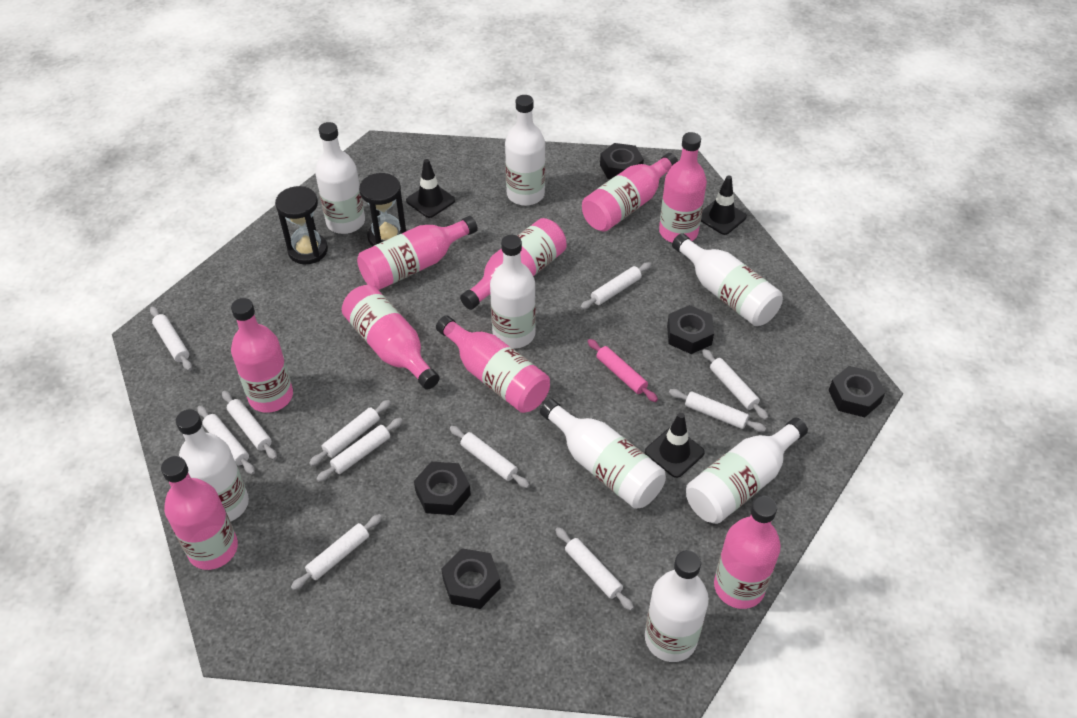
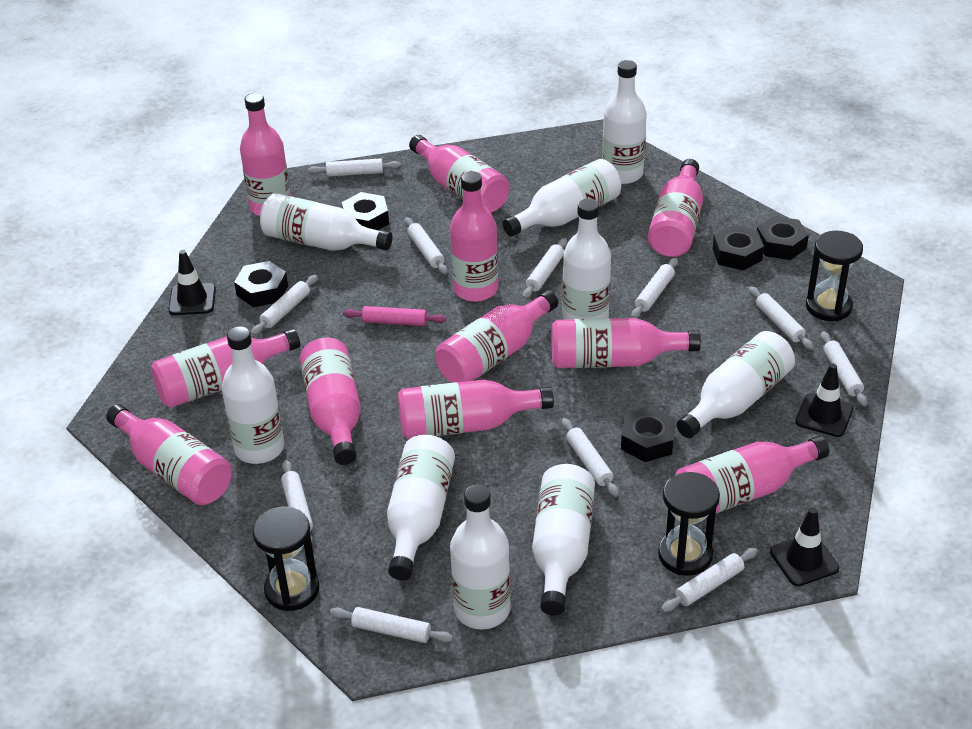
black hourglass: [275,186,328,265] [359,173,406,246] = 2 -> [252,506,319,611] [658,472,720,576] [806,231,863,321] = 3
pink bottle: [161,456,238,570] [231,298,293,413] [342,285,440,390] [357,216,478,290] [436,315,550,413] [460,218,566,310] [582,153,678,232] [659,132,707,243] [714,496,781,609] = 9 -> [106,404,232,505] [151,328,300,408] [240,93,291,216] [300,338,361,465] [398,380,554,439] [409,135,509,213] [436,290,558,383] [450,171,498,302] [551,318,701,368] [648,159,703,257] [675,436,829,513] = 11
white bottle: [176,409,249,522] [315,122,365,234] [490,235,536,348] [505,95,545,206] [540,399,666,509] [645,550,709,662] [672,233,783,326] [686,418,808,524] = 8 -> [222,326,284,464] [260,193,392,251] [387,435,455,581] [450,484,511,629] [502,159,621,237] [532,464,595,616] [562,199,611,320] [602,60,647,184] [676,331,795,438] = 9

